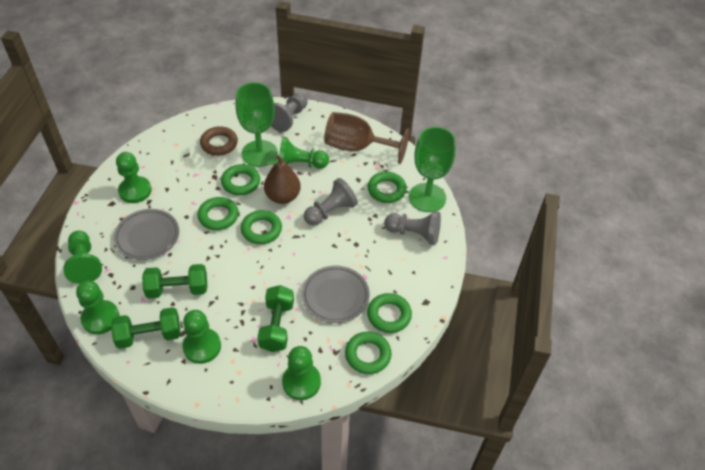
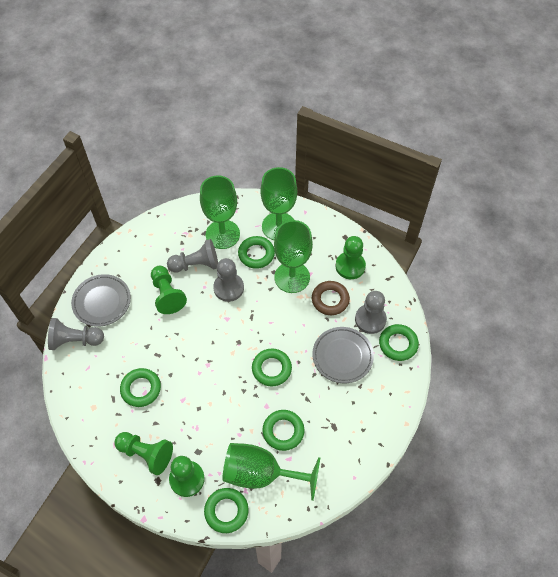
brown goblet: [324,112,410,164] = 1 -> none = 0
brown pear: [264,155,301,204] = 1 -> none = 0
green dumbbell: [111,307,181,349] [142,264,207,299] [257,285,294,352] = 3 -> none = 0
green goblet: [236,82,278,167] [409,127,456,212] = 2 -> [200,176,240,249] [222,443,320,501] [260,167,297,240] [274,220,313,293] = 4
green pawn: [64,231,102,284] [76,281,119,334] [116,152,152,203] [183,310,221,364] [279,136,329,169] [282,346,321,400] = 6 -> [114,432,173,475] [151,266,187,314] [169,456,205,497] [335,236,366,279] = 4
grey pawn: [271,93,308,132] [304,178,358,225] [384,211,441,245] = 3 -> [48,318,104,350] [167,239,218,273] [213,258,244,302] [355,291,387,334] = 4

